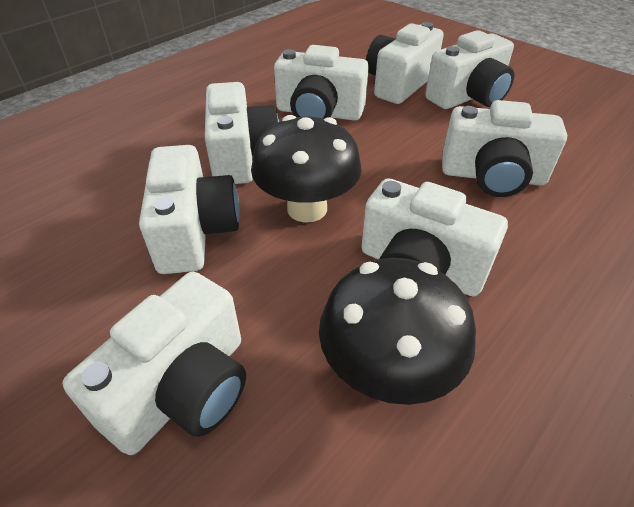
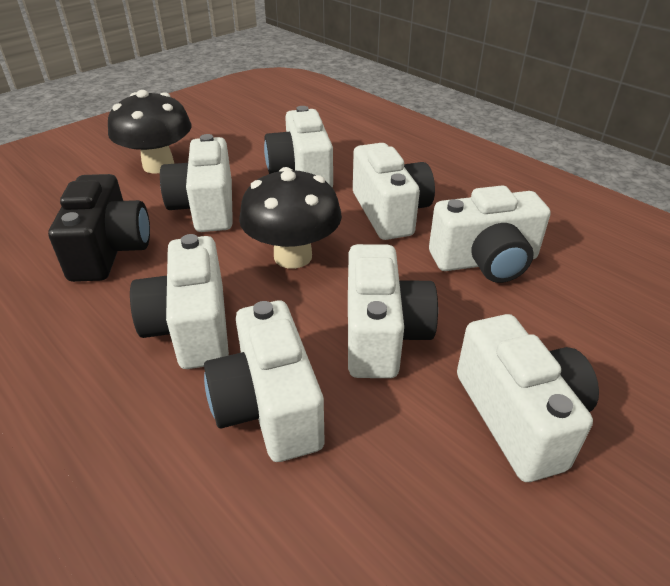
black camera: none = 0 -> [48,174,150,282] = 1

